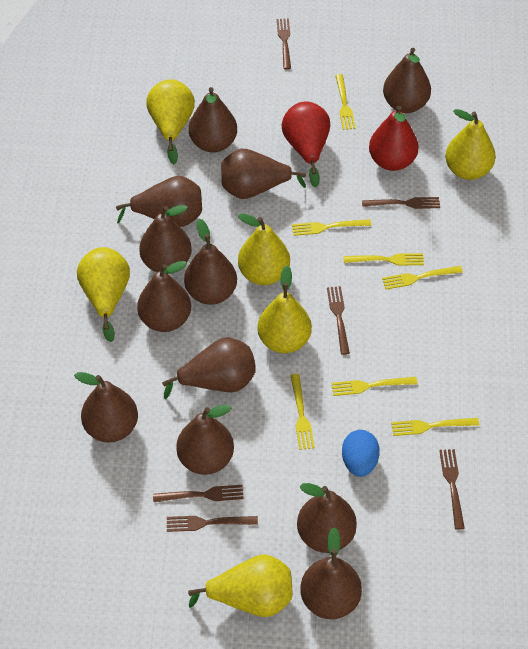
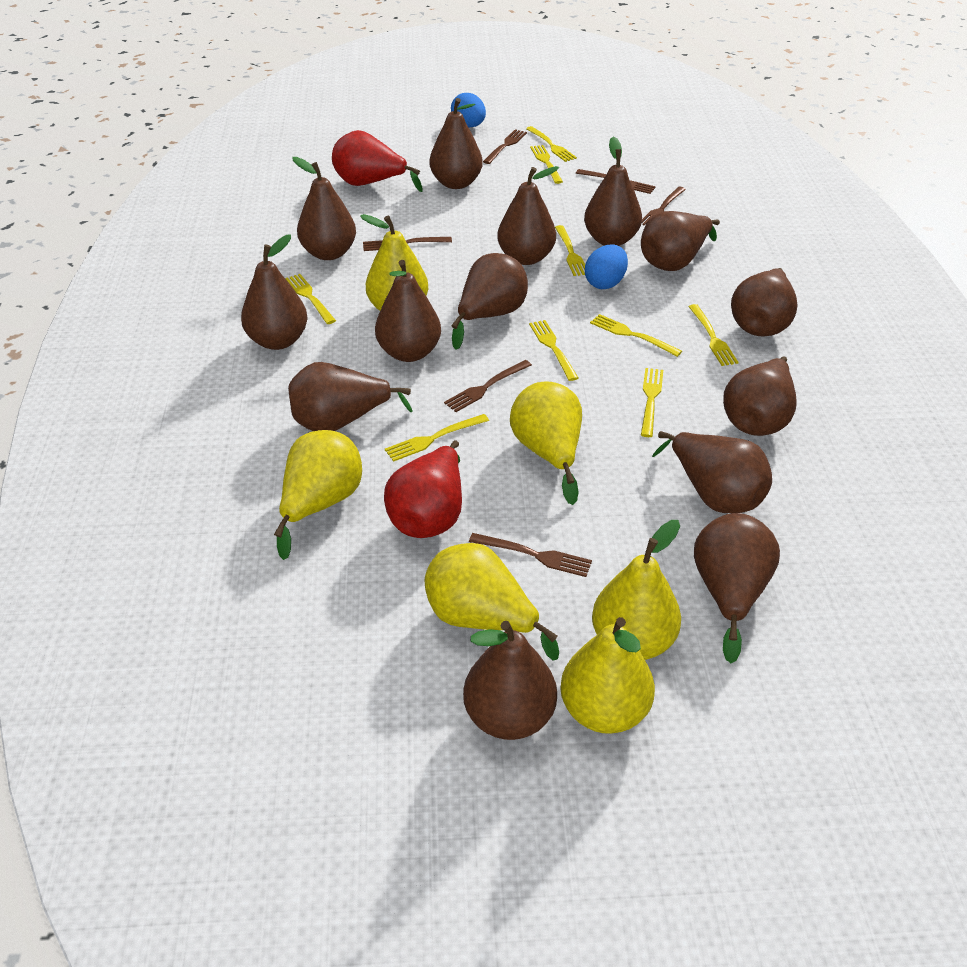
blue egg: [342,430,380,477] = 1 -> [451,93,486,127] [585,244,628,289] = 2
brown pear: [74,372,138,442] [116,176,202,227] [137,261,191,332] [139,205,192,272] [162,337,256,399] [176,405,234,475] [184,219,237,305] [189,87,237,153] [221,149,306,199] [297,483,357,553] [300,527,362,619] [383,48,431,113] = 12 -> [241,234,308,350] [288,362,412,431] [292,157,356,260] [375,260,441,362] [430,98,483,189] [451,253,528,350] [463,621,557,740] [497,166,559,265] [584,137,642,246] [641,211,720,271] [652,431,772,513] [694,513,780,663] [723,356,797,436] [731,268,797,336] = 14
yellow fork: [290,374,315,450] [292,219,371,236] [331,377,418,396] [335,74,356,130] [343,253,424,266] [382,266,463,289] [391,418,479,436] = 7 -> [285,274,336,324] [385,414,489,462] [526,126,577,162] [529,320,579,381] [530,145,563,184] [555,225,585,276] [590,314,682,357] [641,368,663,437] [688,304,739,366] = 9

